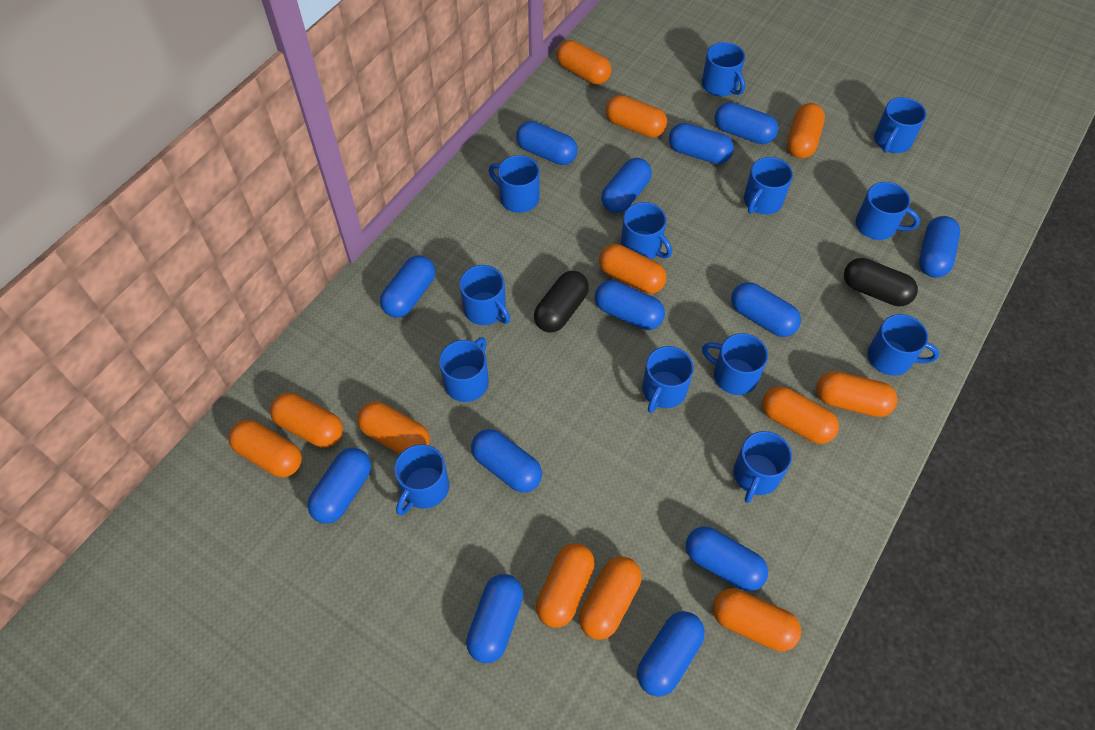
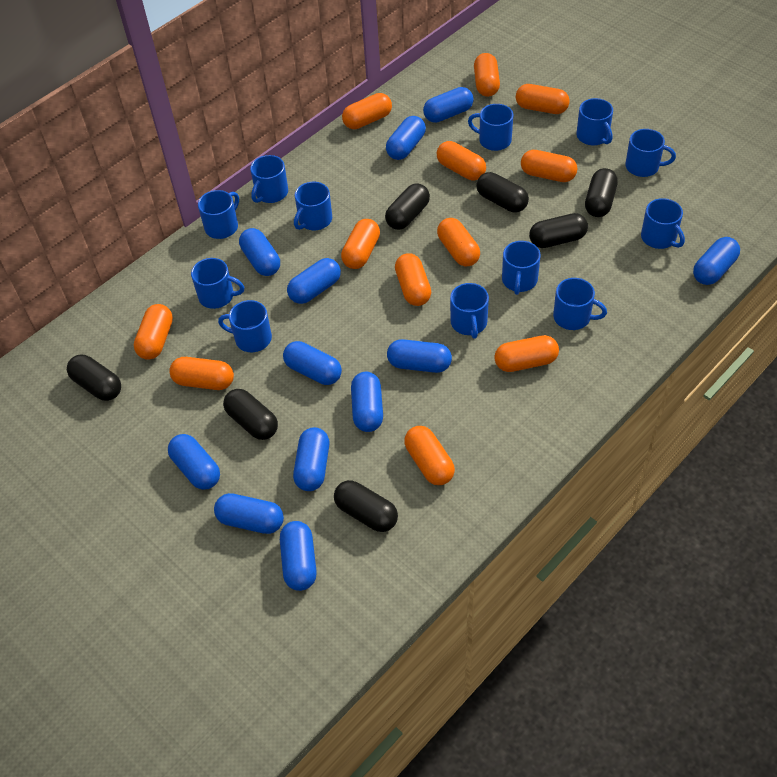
black capsule: [534,271,589,332] [844,258,918,306] = 2 -> [67,355,121,401] [223,389,278,440] [334,480,398,532] [385,183,430,230] [476,172,529,213] [529,213,588,248] [585,168,618,217] = 7
blue capsule: [307,448,371,524] [380,255,435,318] [466,574,523,663] [471,429,542,492] [516,121,578,165] [595,280,665,330] [601,158,652,213] [637,611,705,697] [669,123,734,164] [686,527,768,591] [715,102,779,144] [731,282,801,337] [919,216,960,278] = 13 -> [168,434,220,490] [214,493,284,534] [239,228,280,276] [280,521,317,591] [283,341,342,385] [287,258,341,304] [293,427,329,491] [351,372,383,432] [386,116,426,160] [387,339,452,373] [423,87,473,123] [693,237,740,285] = 12
blue mug: [394,444,449,516] [439,337,489,402] [459,265,510,325] [489,155,540,213] [621,202,672,259] [642,346,694,413] [702,42,745,96] [702,333,768,395] [734,431,792,503] [744,157,793,215] [856,182,920,240] [868,314,940,376] [874,97,926,153] = 13 -> [191,258,244,309] [198,190,239,239] [218,300,272,352] [250,155,288,203] [294,182,332,230] [450,283,489,339] [468,104,513,151] [502,241,541,295] [553,278,607,330] [577,98,613,146] [626,129,676,177] [641,198,685,249] = 12

